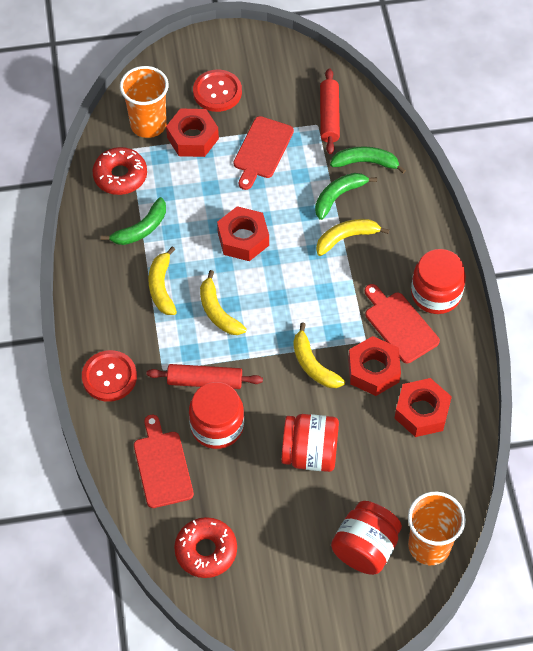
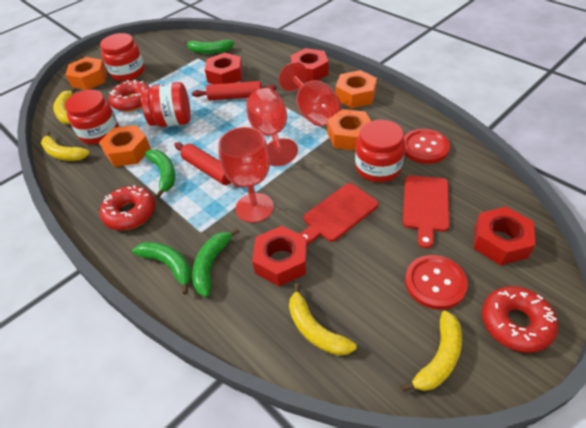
green banana: [101,197,166,245] [315,173,377,220] [330,146,406,174] = 3 -> [132,242,192,295] [144,150,175,198] [184,40,234,54] [192,228,240,297] = 4
orange cup: [120,66,169,138] [408,492,466,565] = 2 -> none = 0
orange nut: none = 0 -> [65,57,107,90] [99,125,151,167] [327,109,371,151] [336,70,377,108] = 4
red cutting board: [134,415,194,508] [233,116,294,190] [365,284,440,363] = 3 -> [300,183,378,245] [403,175,449,248] = 2
red donut: [92,147,147,195] [174,517,237,578] = 2 -> [100,185,155,230] [109,79,150,112] [482,286,558,353] = 3
red goblet: none = 0 -> [218,127,274,223] [246,88,298,166] [279,62,341,126] = 3

